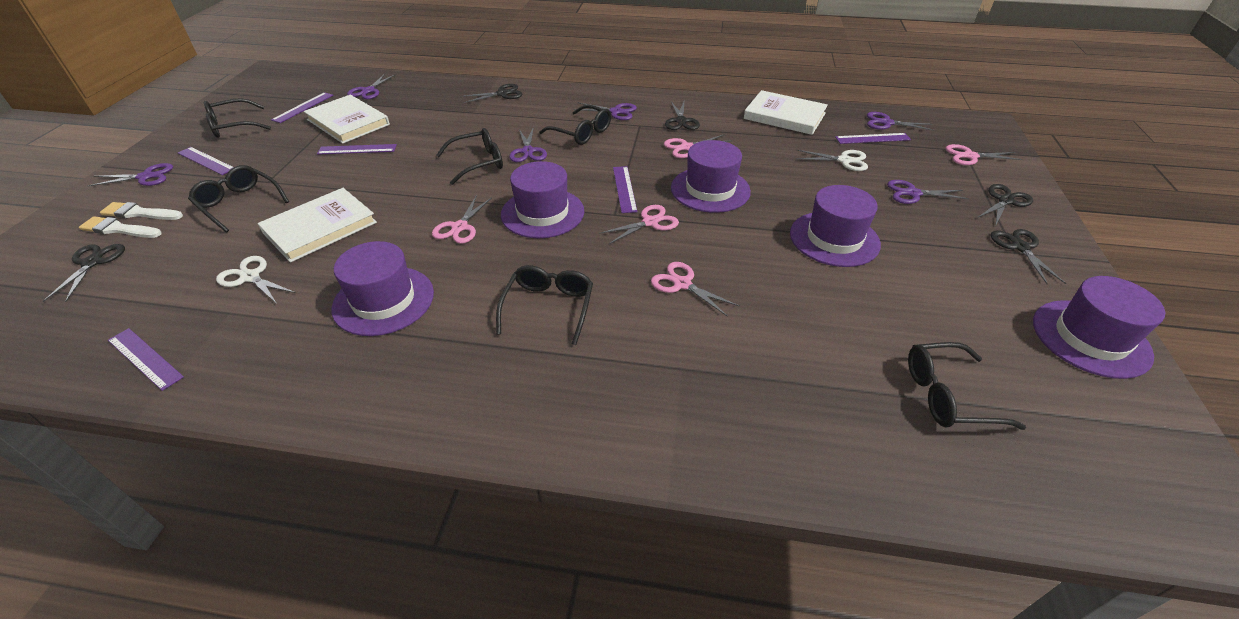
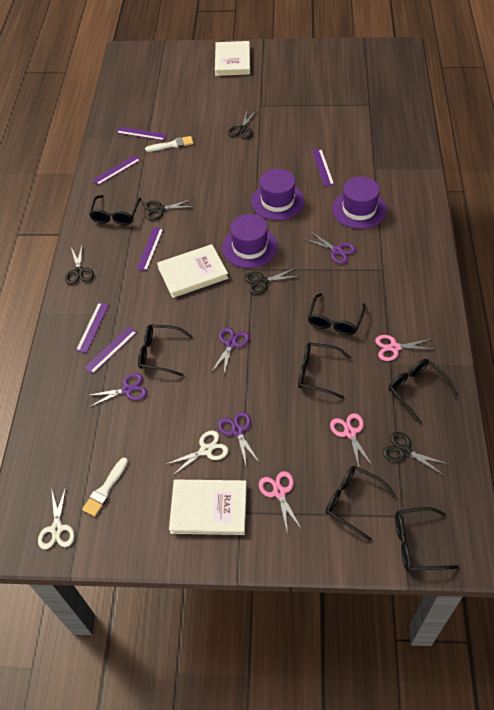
black glasses: [188,165,289,232] [204,98,271,138] [436,128,503,185] [496,265,593,345] [539,105,611,145] [908,342,1026,430] = 6 -> [89,195,141,225] [138,324,193,376] [298,342,351,399] [308,293,366,335] [326,466,396,541] [389,359,457,424] [395,507,459,571] = 7
pink scissors: [432,195,492,244] [599,205,679,244] [651,262,739,317] [664,135,730,158] [945,144,1023,165] = 5 -> [259,471,302,535] [330,413,373,467] [375,335,433,361] = 3
purple hat: [331,241,434,336] [501,161,584,238] [671,140,751,213] [790,185,881,267] [1033,276,1165,379] = 5 -> [222,214,278,268] [251,169,304,220] [332,176,387,229] = 3
purple scissors: [88,163,173,186] [347,74,396,99] [509,127,547,162] [574,102,637,120] [867,112,934,131] [887,180,969,204] = 6 -> [86,373,147,407] [211,327,250,374] [218,412,260,469] [304,231,356,264] = 4

